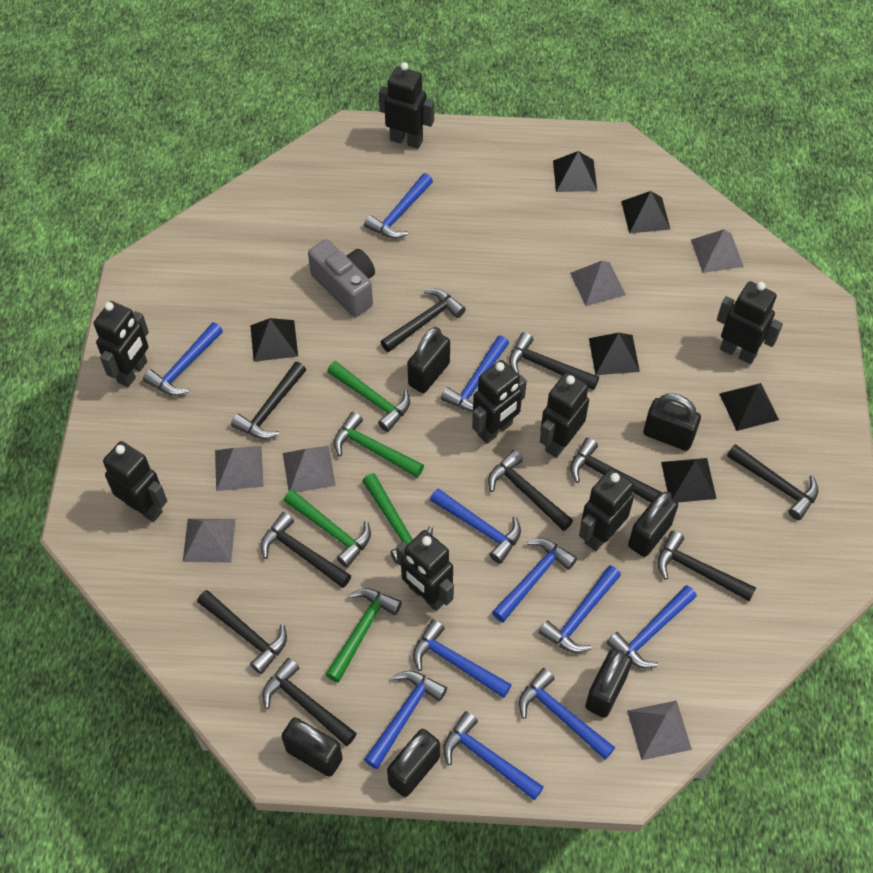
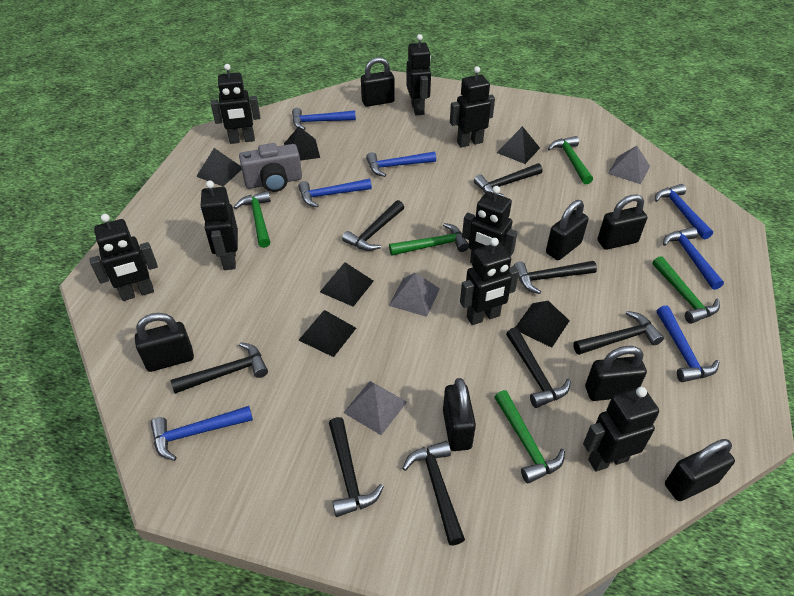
black hammer: [197,590,287,674] [231,362,306,439] [261,512,351,588] [262,658,357,746] [381,289,466,352] [488,450,573,531] [509,332,599,390] [570,438,663,503] [657,531,756,601] [727,444,819,520] = 10 -> [171,342,268,394] [329,417,384,517] [342,200,404,251] [402,441,465,545] [474,163,543,196] [506,327,571,408] [513,261,597,294] [573,311,664,355] = 8
black padlock: [281,718,343,777] [387,729,440,797] [407,327,450,393] [585,649,632,718] [628,492,678,557] [643,393,701,451] = 6 -> [135,313,194,372] [361,57,395,107] [443,378,476,451] [546,200,588,260] [585,346,647,401] [597,194,647,250] [665,439,735,501] = 7
blue hammer: [143,322,223,396] [364,173,433,239] [364,671,447,769] [413,619,512,698] [430,488,521,564] [441,336,509,412] [443,711,544,800] [492,538,577,622] [519,668,615,760] [539,566,621,653] [607,585,697,668] = 11 -> [151,406,253,461] [292,108,356,130] [298,179,372,207] [366,152,436,177] [655,184,713,239] [657,305,719,382] [663,227,724,290] = 7
grey pyramid: [183,518,236,563] [215,446,264,491] [283,446,336,492] [570,261,626,306] [627,700,692,760] [691,229,744,273] = 6 -> [343,381,407,435] [389,273,440,317] [608,146,650,184] = 3

